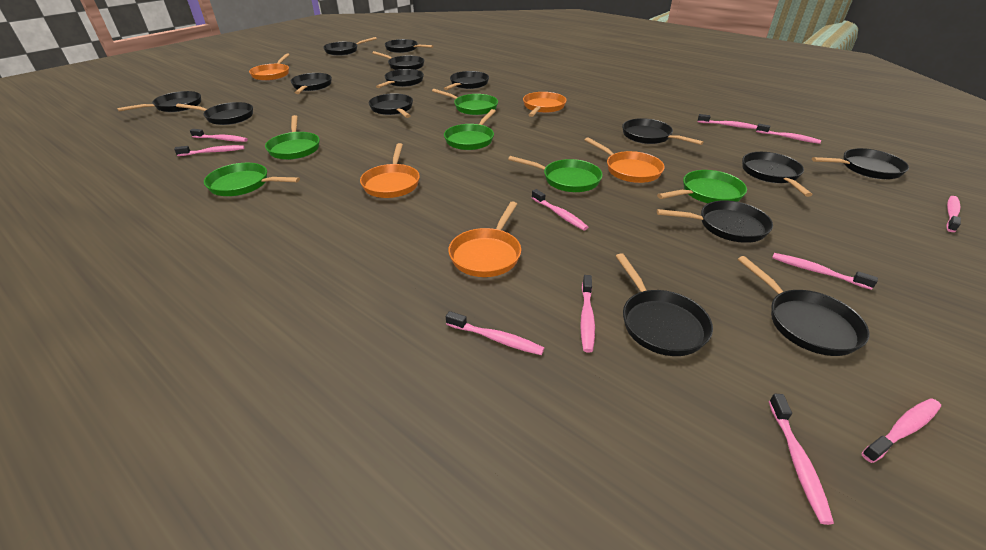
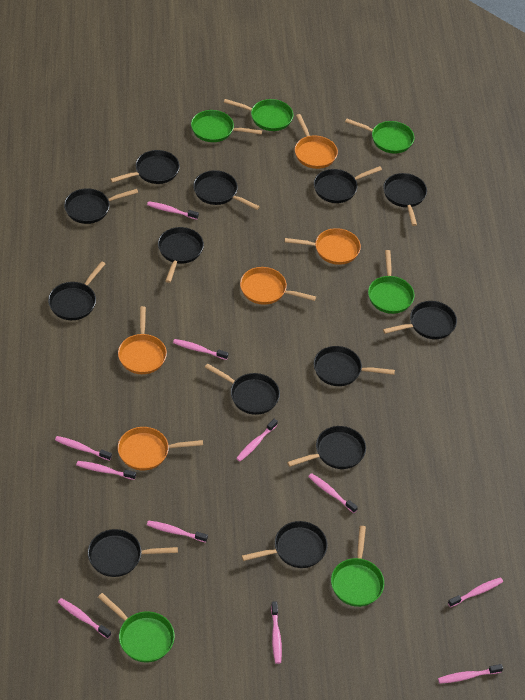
black pan: [117,91,201,112] [176,102,253,125] [290,73,332,94] [323,37,377,56] [369,93,413,118] [372,51,424,70] [376,69,424,88] [385,39,434,53] [444,71,489,90] [616,253,713,356] [622,118,704,145] [657,200,773,243] [738,256,870,356] [742,152,813,197] [812,148,909,179] = 15 -> [48,261,105,320] [64,188,138,224] [88,529,178,577] [110,150,180,184] [158,227,204,283] [193,170,260,210] [205,363,280,415] [242,521,328,568] [287,426,366,469] [314,166,382,203] [314,346,395,386] [383,173,427,226] [383,301,457,339] = 13

